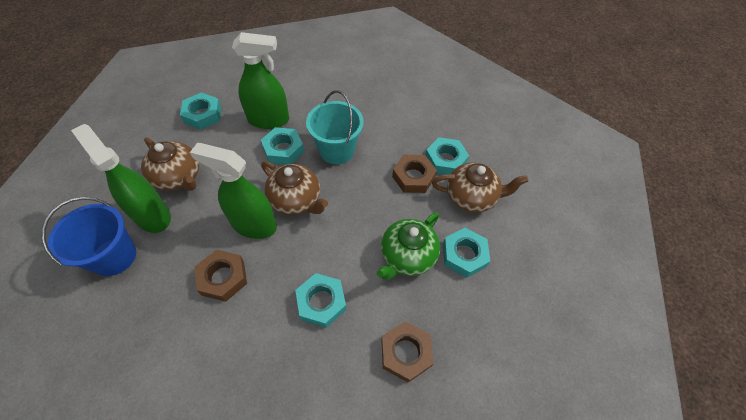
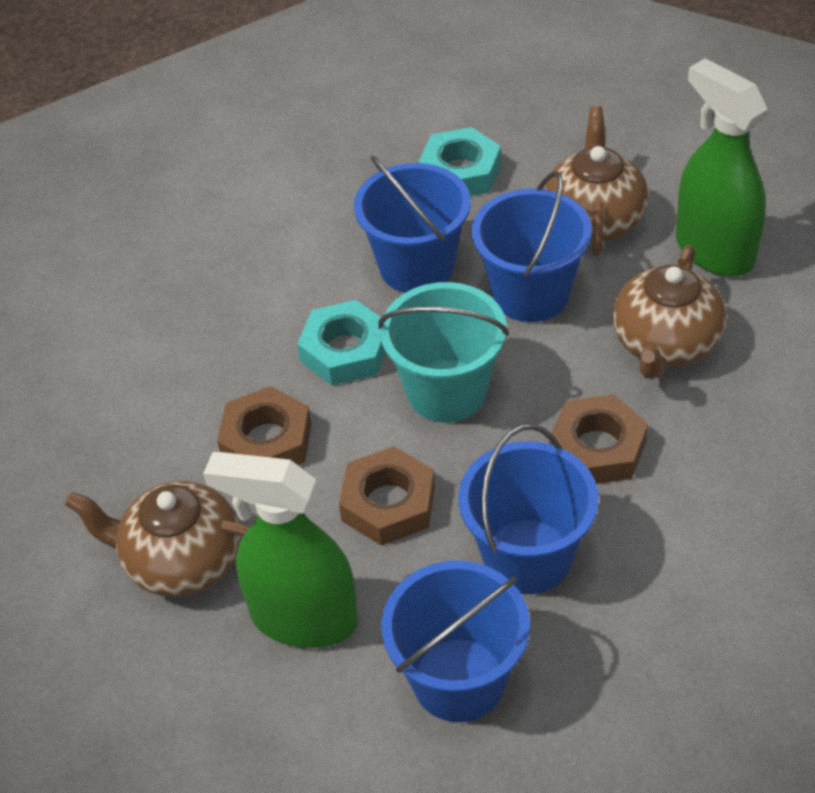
blue bucket: [41,197,136,276] = 1 -> [354,156,471,293] [382,560,530,722] [459,424,599,594] [472,171,592,322] = 4
green spray bottle: [71,124,171,233] [190,143,277,239] [232,32,289,129] = 3 -> [203,452,358,648] [676,58,768,276] = 2
green teapot: [377,212,440,280] = 1 -> none = 0
turquoise nut: [180,92,221,130] [261,127,304,165] [295,273,346,328] [425,137,469,175] [443,228,490,278] = 5 -> [297,300,386,386] [419,127,501,196] = 2

